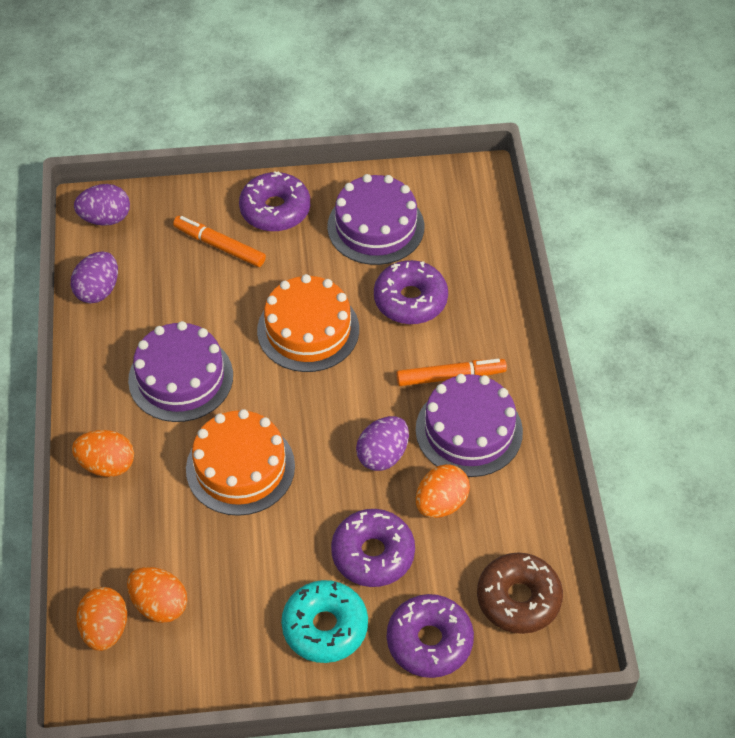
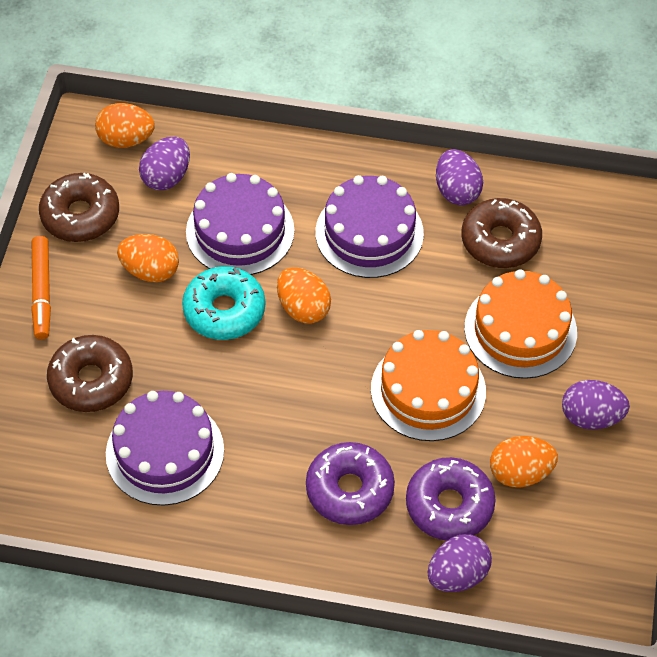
brown donut: [477,552,563,634] = 1 -> [39,173,119,242] [47,335,133,412] [462,198,542,268] = 3
orange marker: [173,216,266,267] [397,359,507,386] = 2 -> [31,236,51,340] = 1
purple donut: [239,171,310,232] [331,509,415,587] [374,260,448,324] [387,594,474,678] = 4 -> [306,442,395,525] [406,457,496,541] = 2
purple egg: [71,251,118,303] [74,184,130,226] [356,416,409,471] = 3 -> [139,137,190,190] [428,534,492,592] [436,149,483,206] [562,380,630,430] = 4

